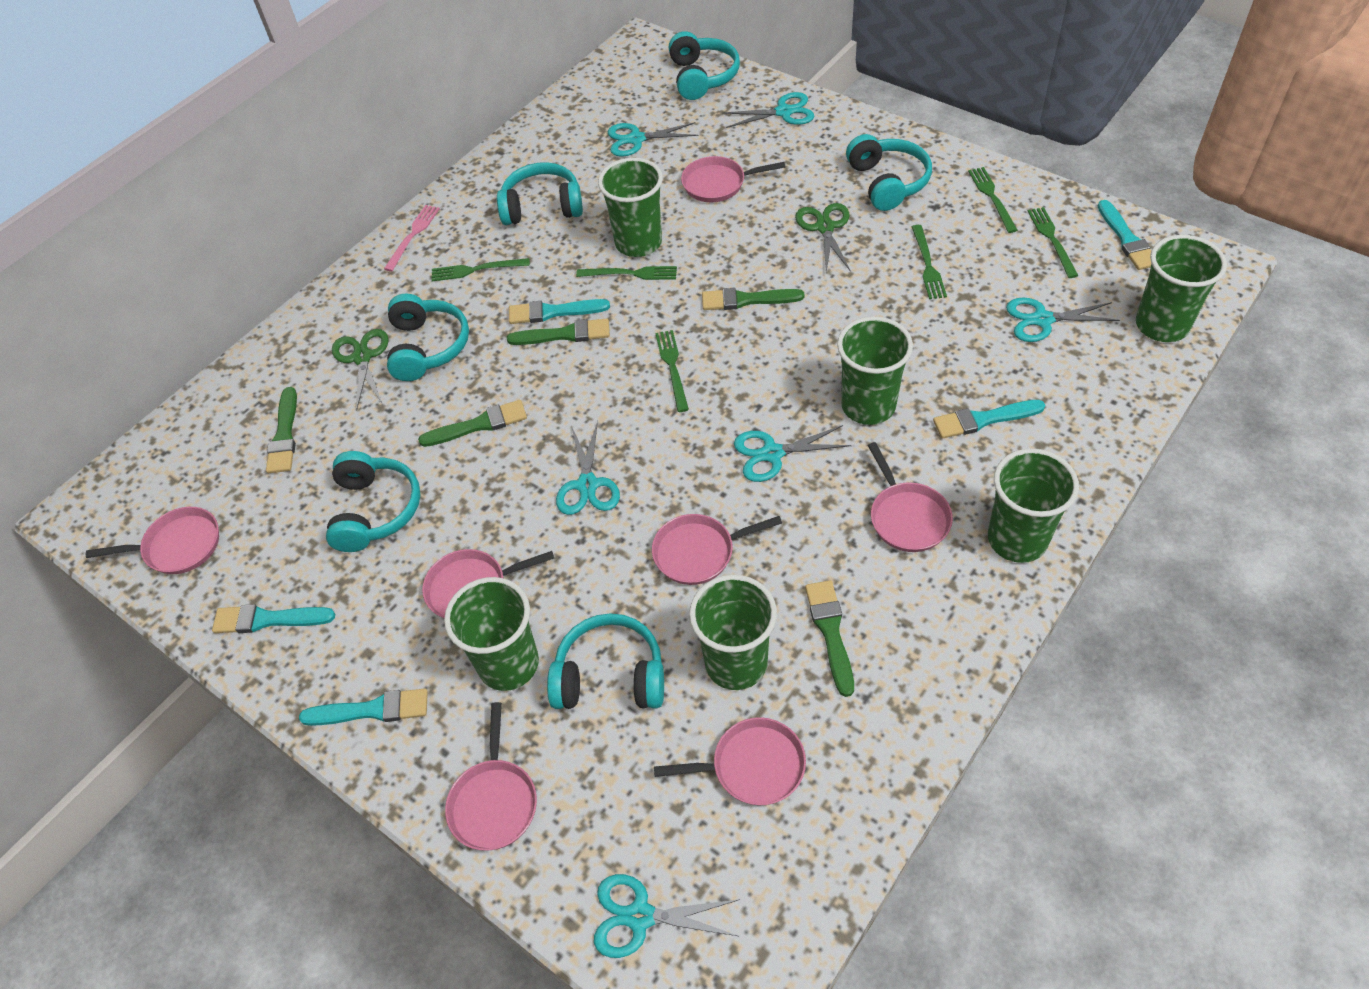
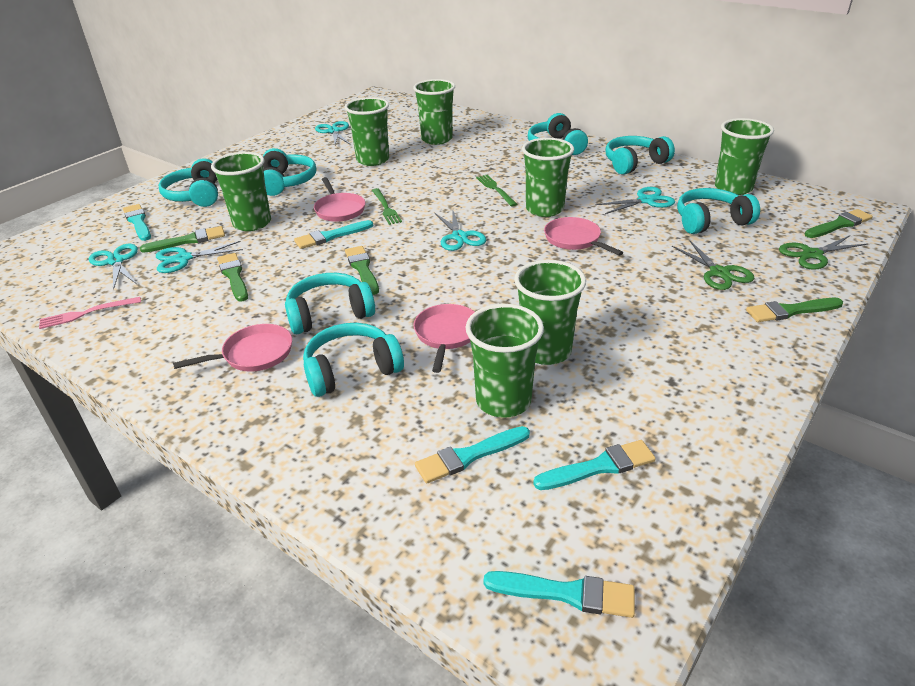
green cup: [444,577,539,691] [598,158,663,257] [689,575,777,690] [837,317,913,425] [988,448,1079,563] [1136,235,1227,342] = 6 -> [211,152,271,231] [345,97,389,166] [413,79,455,145] [466,304,544,418] [514,260,586,365] [522,138,574,217] [715,118,774,195] = 7
green fork: [432,258,530,281] [576,266,677,280] [655,330,689,412] [912,225,947,299] [968,167,1018,233] [1028,207,1079,278] = 6 -> [372,188,402,225] [476,175,517,206] = 2
pink pan: [86,507,219,574] [422,549,554,618] [445,702,537,851] [652,514,782,585] [654,717,806,805] [681,156,785,202] [868,442,953,552] = 7 -> [173,324,292,372] [314,177,365,222] [413,304,475,373] [544,217,623,256] = 4
turquoise headphones: [326,451,421,552] [387,294,469,381] [497,162,583,225] [547,613,664,709] [669,31,740,100] [846,134,932,211] = 6 -> [158,159,218,207] [263,148,316,196] [285,273,375,334] [303,323,404,397] [528,113,588,155] [606,136,675,175] [677,188,760,234] = 7
turquoise scissors: [556,421,620,515] [594,874,740,958] [608,122,699,157] [722,92,814,128] [734,425,852,482] [1006,298,1120,342] = 6 -> [89,244,138,290] [156,241,243,273] [315,121,351,145] [435,211,486,251] [595,187,675,214] = 5

